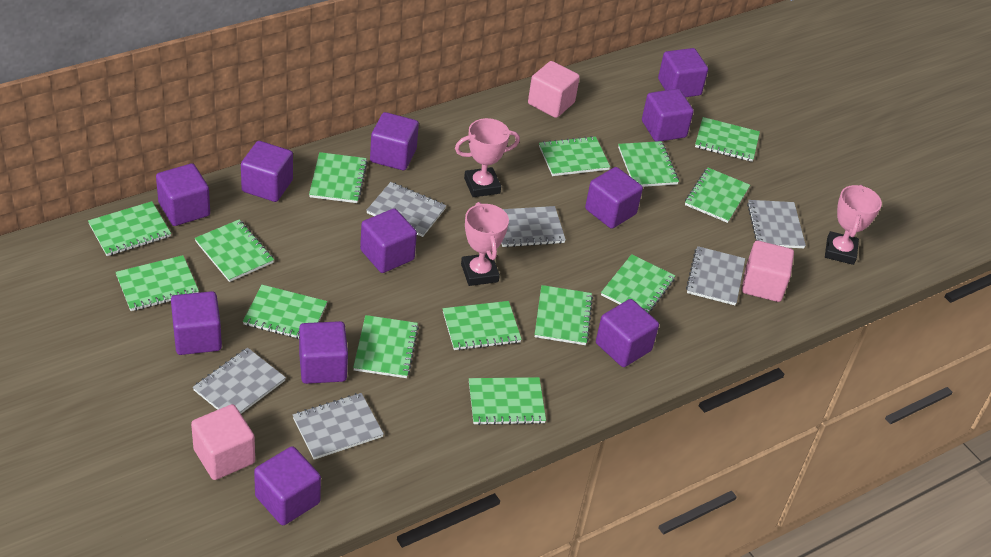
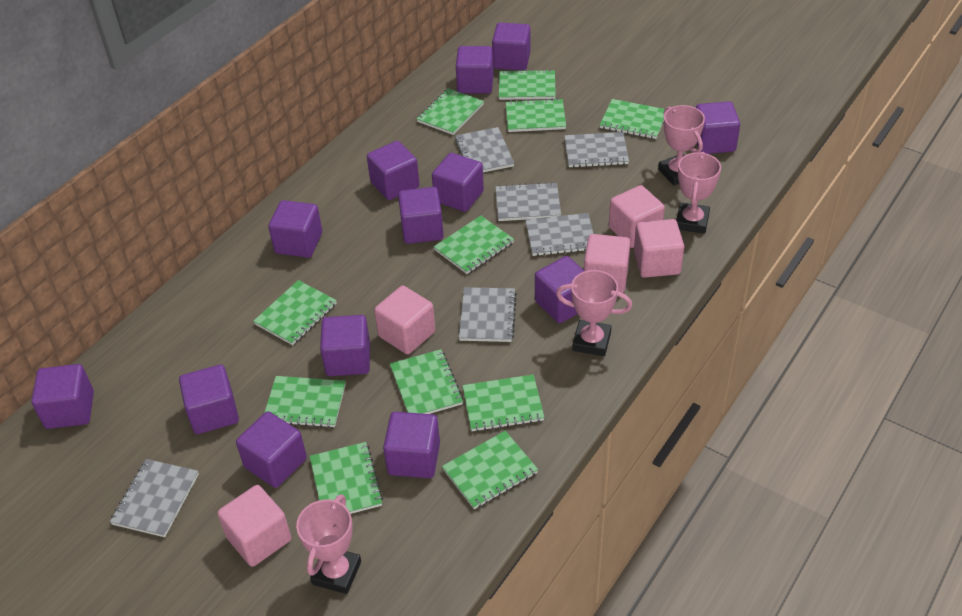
green notebook: [88,201,171,256] [115,255,199,311] [195,219,274,282] [243,285,327,339] [309,152,368,203] [353,315,419,378] [443,301,522,351] [469,377,546,425] [535,285,593,345] [539,136,610,176] [601,254,675,314] [618,141,679,187] [685,168,750,223] [695,117,760,162] = 14 -> [253,280,337,345] [264,376,346,428] [310,442,383,514] [390,349,463,414] [417,88,484,135] [434,216,514,274] [442,431,538,509] [462,374,545,432] [499,69,556,100] [506,98,566,132] [600,99,665,139] = 11
pink cube: [191,404,255,480] [528,61,580,118] [742,241,794,302] = 3 -> [217,485,291,567] [374,286,435,354] [584,234,630,293] [609,185,665,248] [634,219,684,278] = 5
pink trophy: [455,118,520,197] [461,202,509,286] [825,185,882,265] = 3 -> [296,494,361,594] [556,270,632,356] [658,105,705,186] [676,152,721,234] = 4
purple cube: [156,163,210,226] [171,291,222,355] [241,141,293,202] [254,446,321,525] [299,321,348,384] [360,208,417,273] [370,112,419,170] [585,167,643,229] [596,299,659,367] [642,89,694,142] [658,48,708,97] = 11 -> [31,364,94,429] [179,365,239,434] [236,412,307,488] [268,200,322,258] [320,315,370,376] [367,141,419,200] [383,412,440,478] [398,187,444,244] [432,153,484,212] [456,46,494,93] [492,23,531,70] [535,256,584,323] [696,101,740,154] = 13

